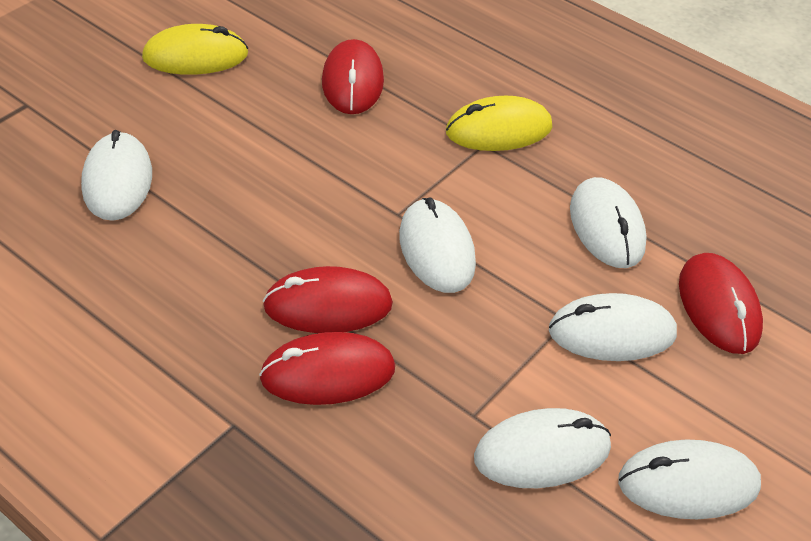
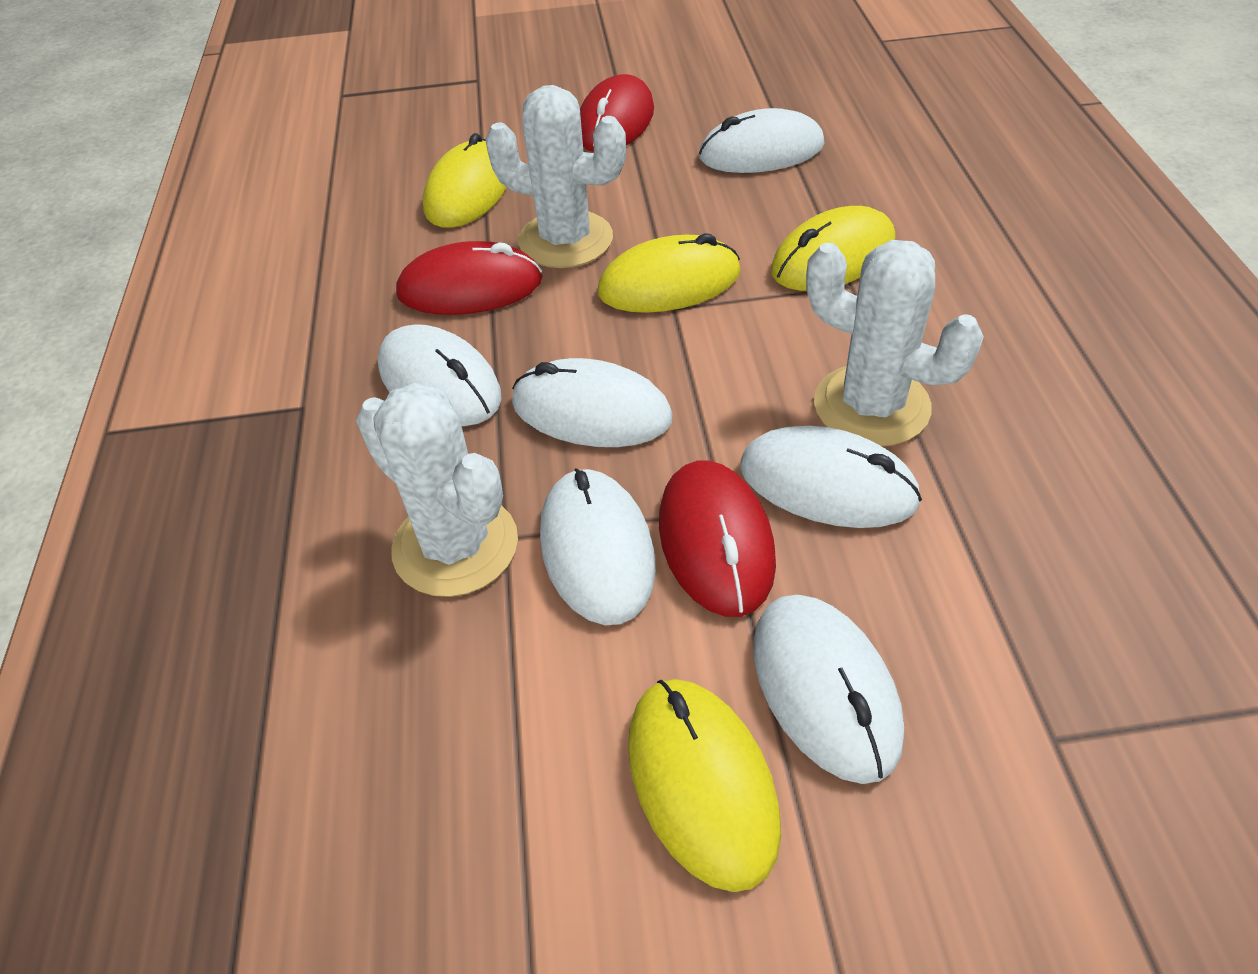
red mouse: [259,332,395,405] [263,266,393,333] [322,39,384,114] [679,253,763,354] = 4 -> [396,241,542,315] [580,74,654,152] [659,460,776,617] = 3
white cactus: none = 0 -> [356,383,518,597] [485,85,626,268] [806,240,984,446] = 3
yellow mouse: [142,24,248,75] [446,96,552,151] = 2 -> [423,133,507,228] [598,234,741,313] [628,679,781,892] [771,206,896,291] = 4

